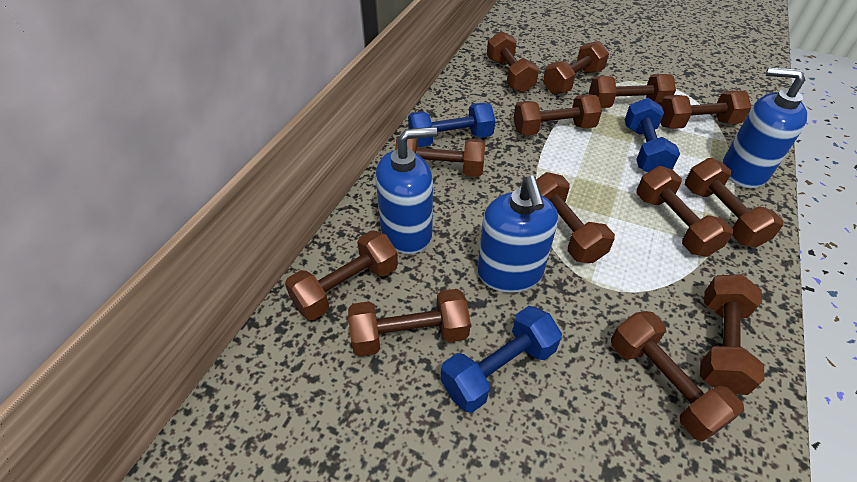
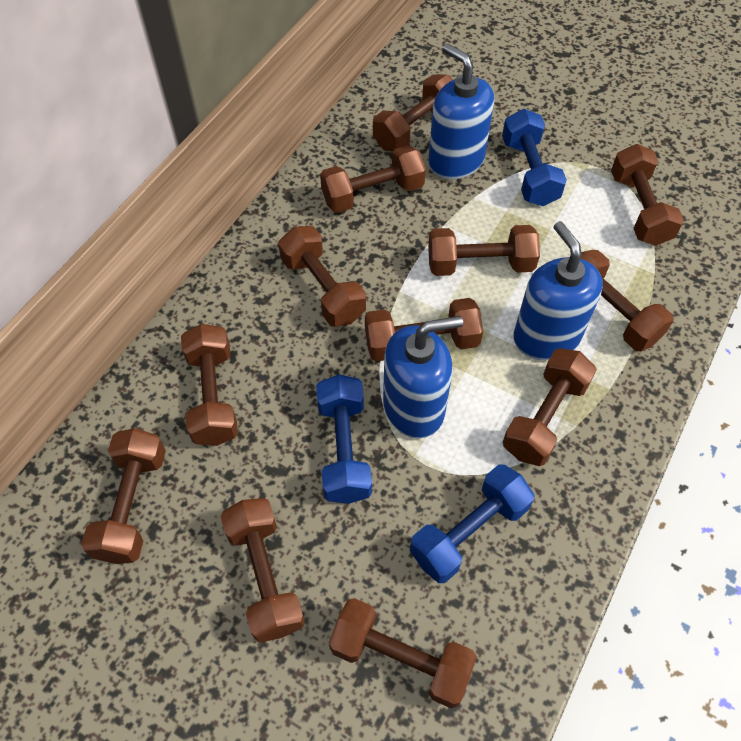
brown dumbbell: [285,230,398,320] [348,289,471,356] [395,138,485,177] [487,31,539,93] [514,94,602,136] [536,172,615,263] [543,41,609,94] [589,74,676,108] [611,311,744,442] [636,166,733,257] [660,90,752,129] [685,158,784,248] [700,274,765,395] = 13 -> [81,428,166,564] [181,324,238,446] [221,498,305,643] [278,226,366,327] [320,145,426,213] [329,598,477,708] [365,298,483,361] [373,74,453,151] [428,225,540,276] [503,348,597,466] [581,250,674,351] [611,144,684,246] = 12

